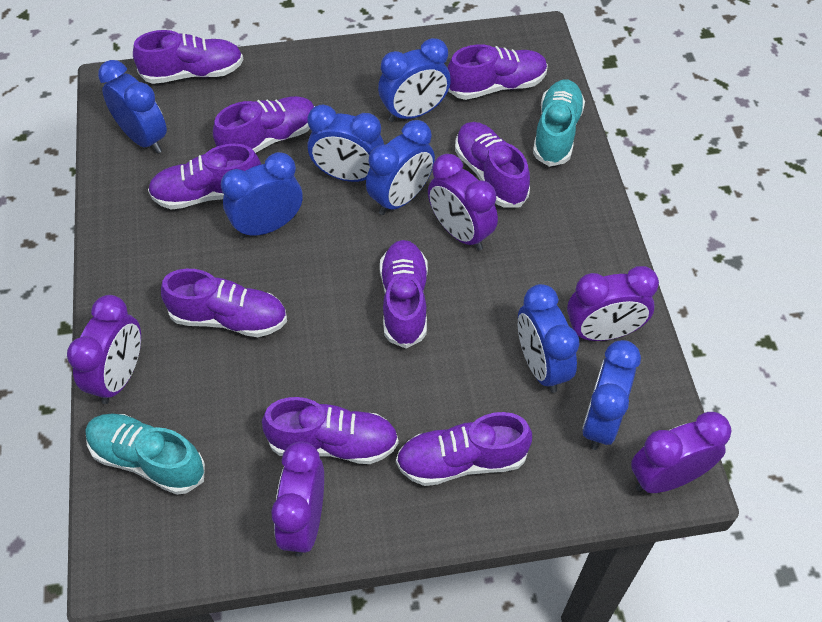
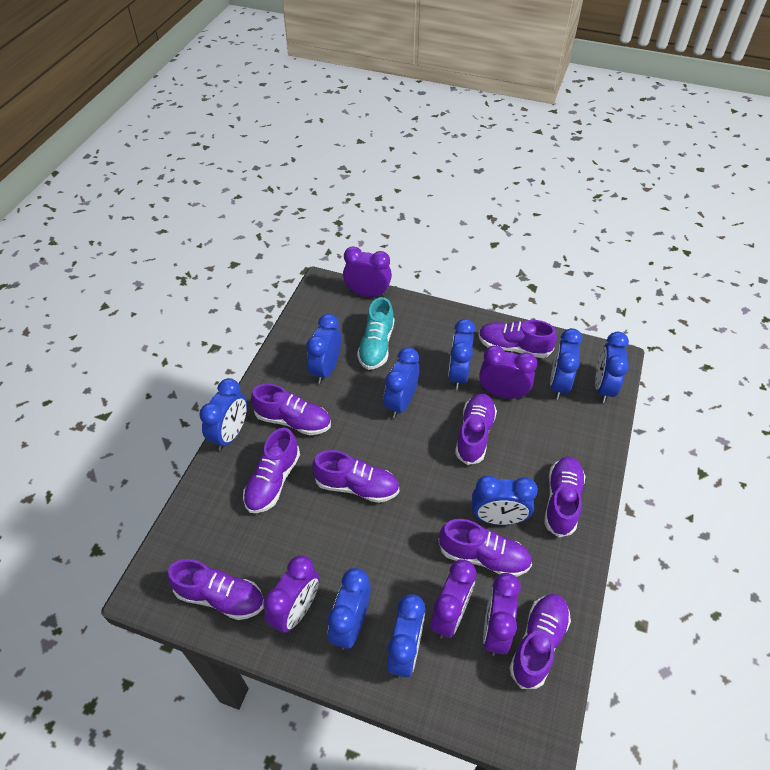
blue clock: [98,60,167,153] [221,152,303,238] [307,104,384,182] [366,120,435,215] [378,38,451,122] [518,284,580,393] [582,340,641,450] = 7 -> [199,378,247,450] [306,314,341,384] [328,568,371,650] [384,347,419,418] [387,594,425,678] [448,319,476,390] [472,475,538,525] [550,328,583,399] [595,332,629,403] = 9
turquoise shoe: [85,413,205,495] [533,79,585,167] = 2 -> [357,297,394,370] = 1

